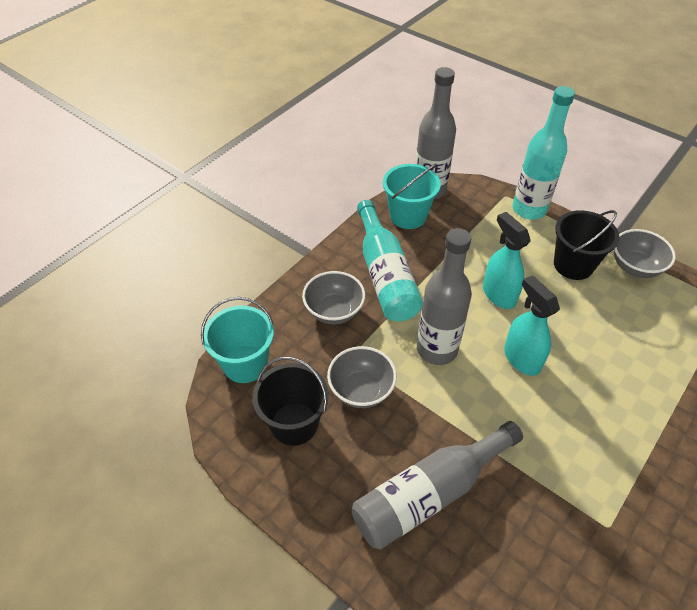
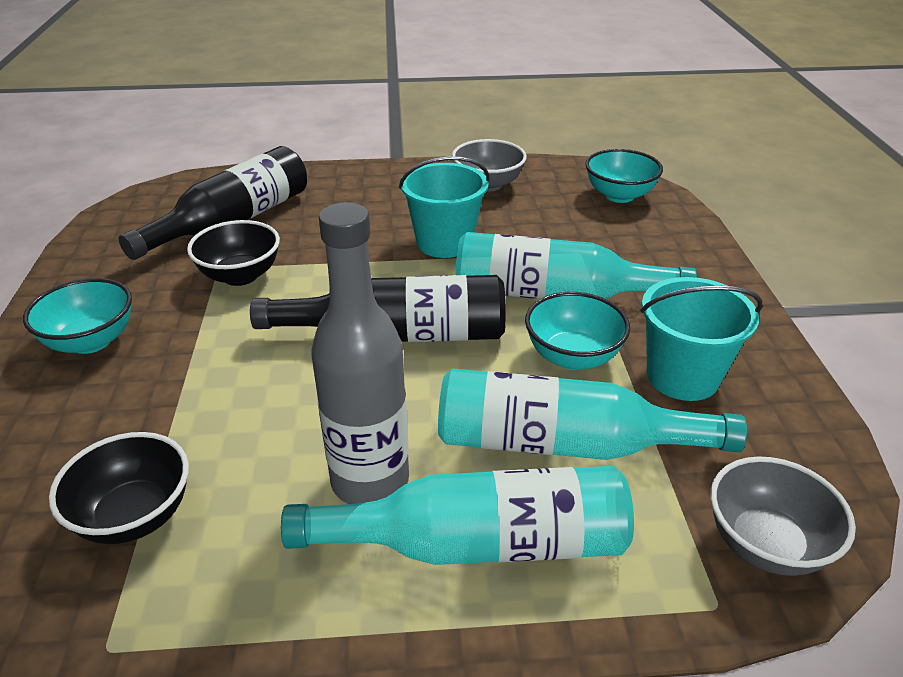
black bottle: none = 0 -> [119,146,307,260] [250,275,506,342] = 2
black bowl: none = 0 -> [49,432,189,544] [187,220,280,286] = 2
black bucket: [252,357,329,446] [554,210,619,280] = 2 -> none = 0
grey bottle: [352,421,523,550] [415,67,456,199] [417,228,472,365] = 3 -> [311,202,409,504] = 1
grey bowl: [302,271,365,324] [327,346,397,408] [614,229,676,278] = 3 -> [452,139,527,192] [710,456,856,576] = 2
turquoise bottle: [357,200,423,321] [513,86,575,220] = 2 -> [281,466,634,565] [438,369,747,460] [455,232,697,299] = 3
turquoise bowl: none = 0 -> [23,278,132,354] [525,292,630,370] [585,149,663,203] = 3
turquoise spray bottle: [483,212,531,309] [504,275,560,376] = 2 -> none = 0

